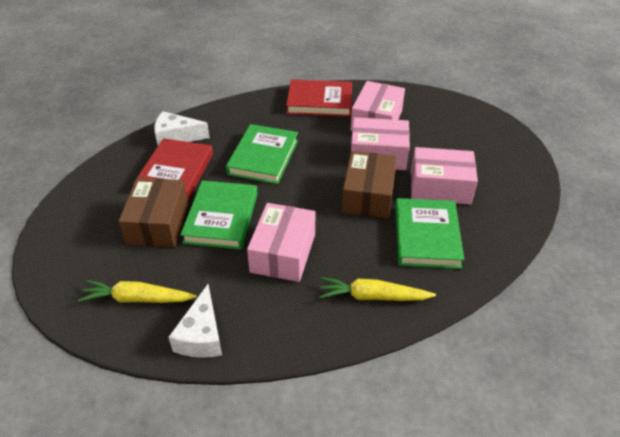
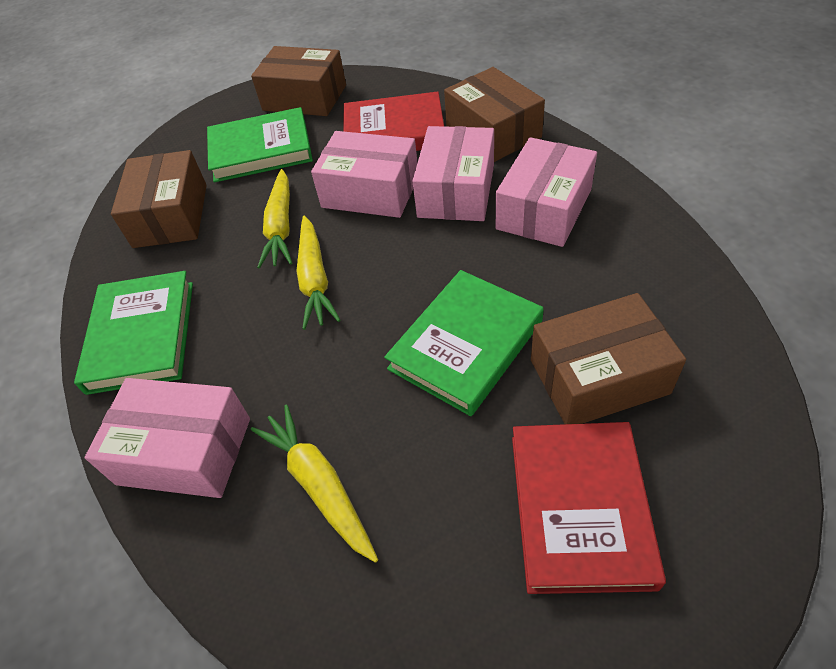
brown box: [118,178,188,248] [342,151,397,219] = 2 -> [111,150,207,248] [251,46,346,116] [444,67,545,162] [531,293,686,424] = 4
white cheese: [154,111,210,145] [169,284,222,358] = 2 -> none = 0
yellow carrot: [78,280,197,303] [319,277,436,301] = 2 -> [251,404,378,563] [257,169,292,269] [296,216,340,330] = 3

